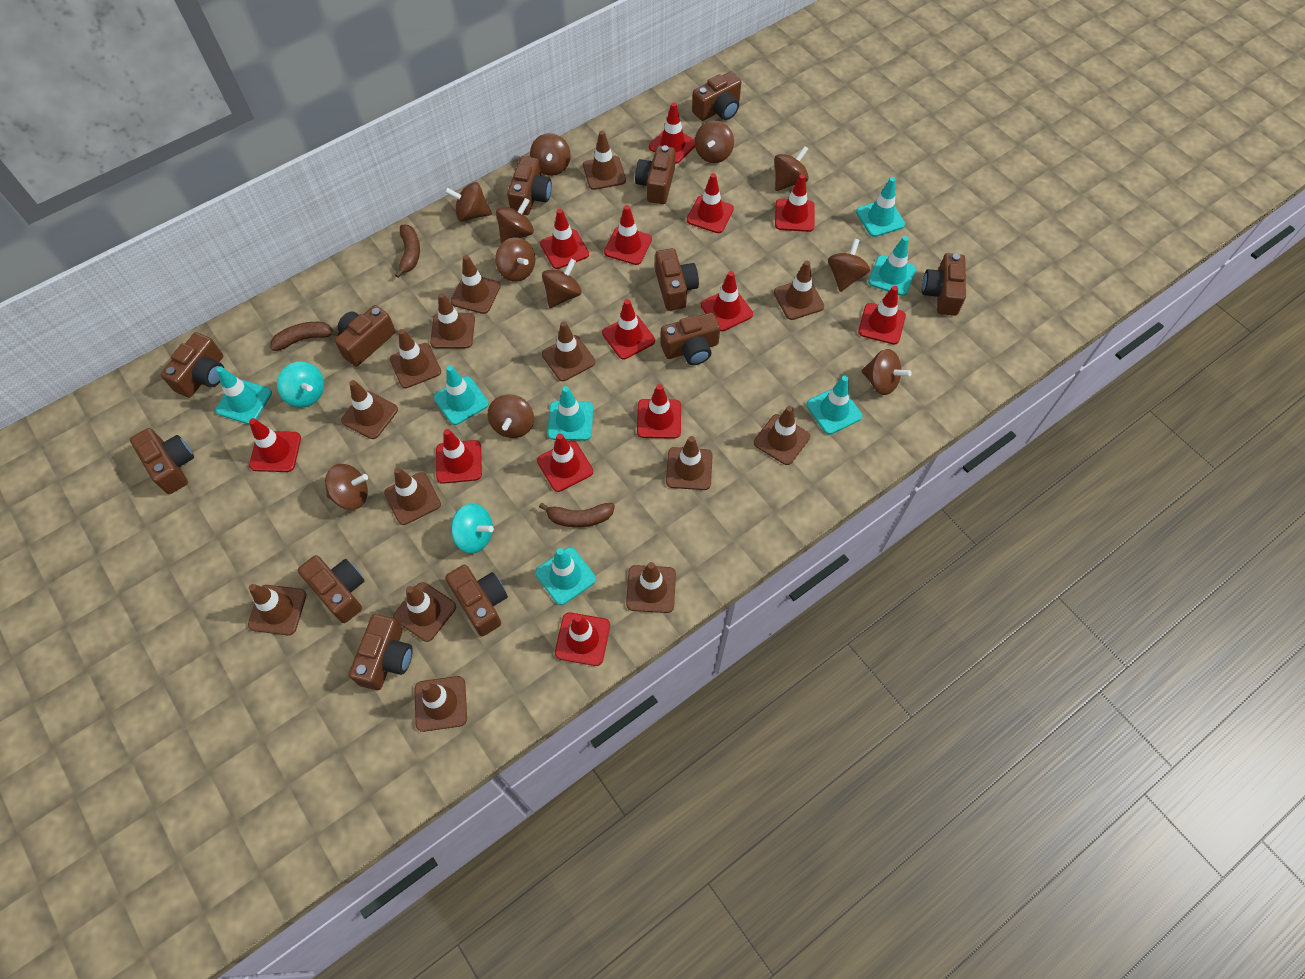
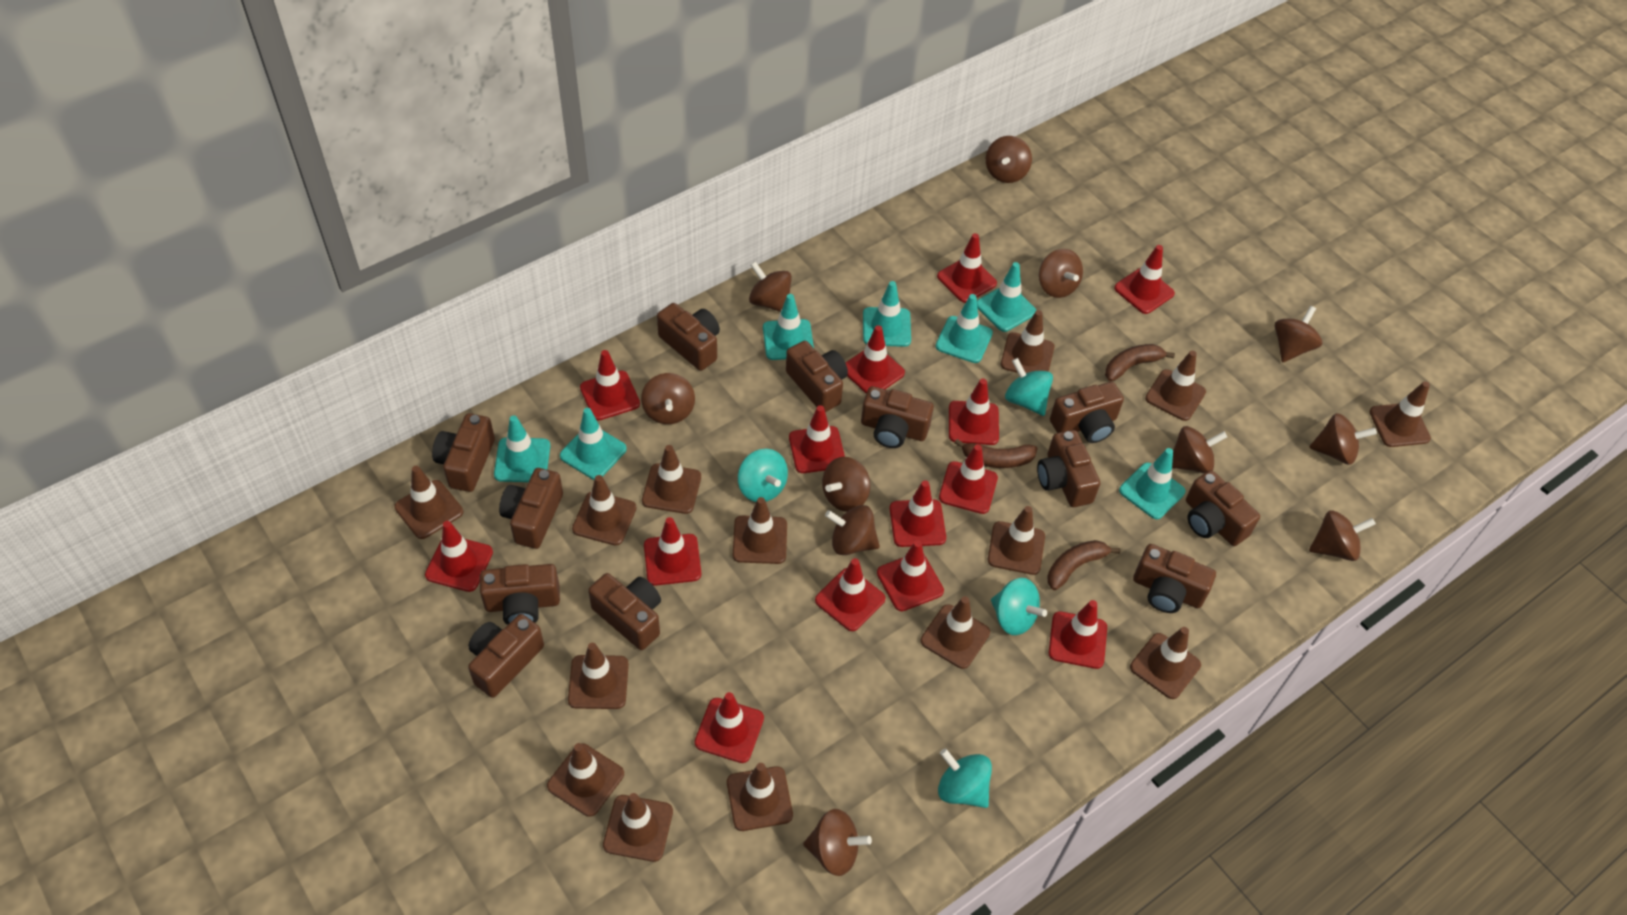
red traffic cone: [249,418,301,472] [436,429,482,484] [537,433,593,492] [540,209,589,269] [555,613,610,666] [602,299,655,359] [604,205,652,265] [637,384,681,439] [649,102,695,164] [687,173,734,233] [701,271,753,331] [775,174,815,232] [858,286,906,345] = 13 -> [425,521,493,592] [580,350,640,421] [644,517,701,586] [695,692,764,763] [789,405,845,473] [815,558,885,631] [845,325,905,393] [877,540,944,611] [890,480,946,547] [937,233,997,303] [939,444,998,514] [949,379,999,445] [1048,600,1107,669] [1114,245,1175,314] = 14
turquoise spinning top: [277,361,324,408] [451,504,494,553] = 2 -> [738,449,788,502] [938,748,992,808] [991,578,1047,635] [1005,358,1053,416] = 4

